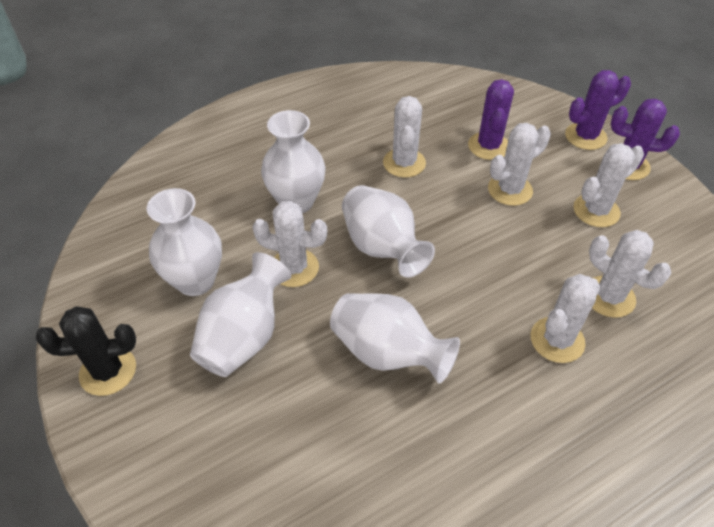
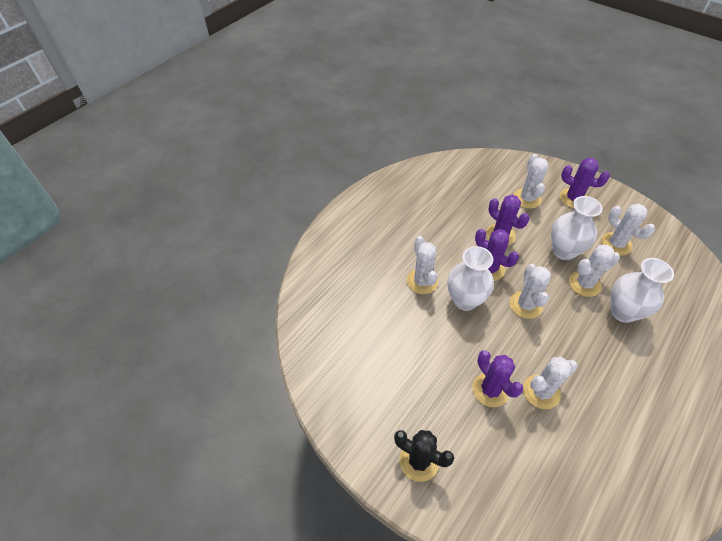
purple cactus: [468,79,514,160] [565,70,631,150] [611,99,680,180] = 3 -> [472,350,523,407] [475,229,519,281] [486,195,530,245] [560,158,610,208] = 4
white vase: [147,188,222,296] [190,252,291,377] [261,110,325,213] [330,293,460,383] [342,185,435,278] = 5 -> [447,246,494,311] [551,196,603,260] [610,258,674,323] = 3

